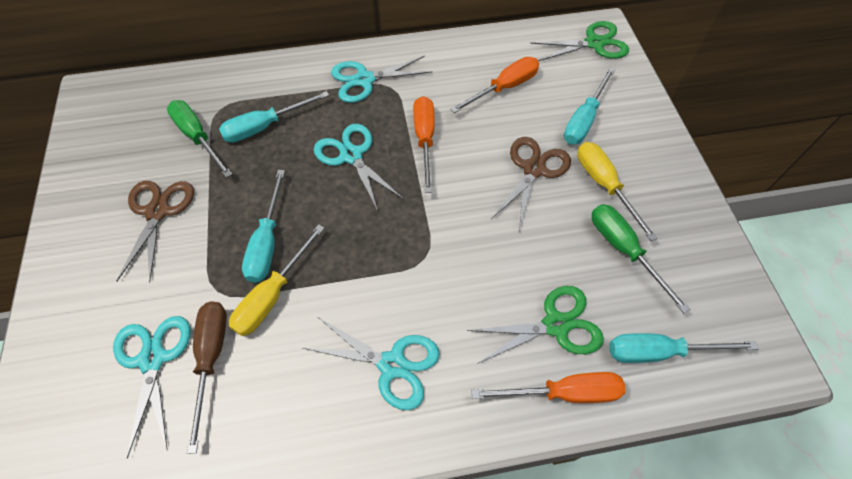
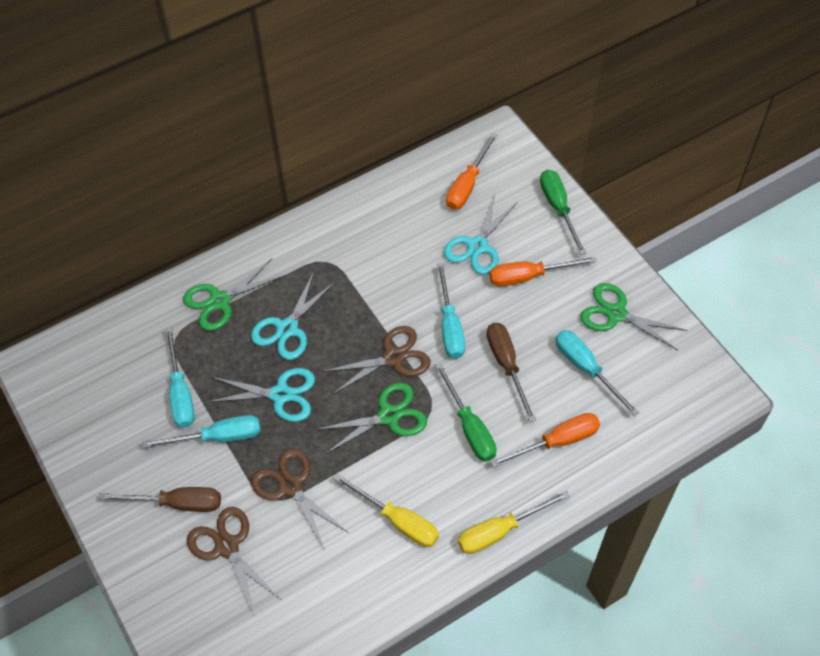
brown scissors: [117,181,194,283] [491,137,571,231] = 2 -> [187,507,280,616] [251,449,349,550] [322,326,431,394] = 3
brown screwdriver: [187,301,227,454] = 1 -> [99,487,221,512] [487,323,536,422] = 2
green scissors: [467,286,604,363] [530,21,629,61] = 2 -> [183,259,285,331] [315,383,427,454] [580,283,687,350] = 3
turquoise scissors: [113,316,190,459] [303,317,440,410] [314,124,403,211] [331,56,433,103] = 4 -> [207,368,315,422] [251,272,336,360] [444,195,518,275] = 3

